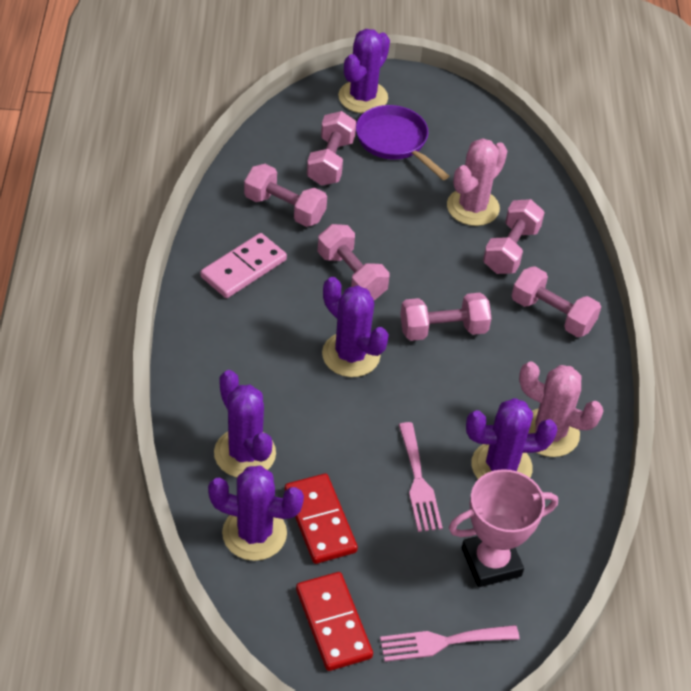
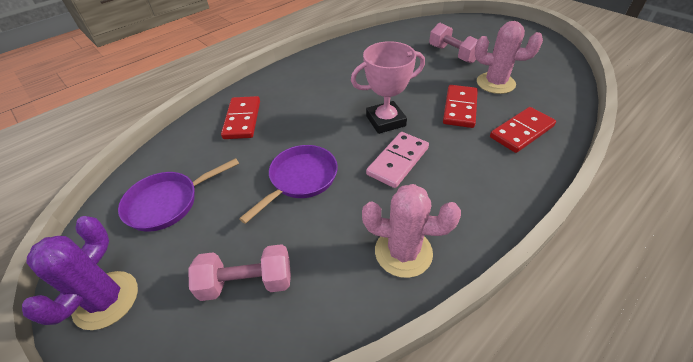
pink dumbbell: [244,164,327,227] [307,111,356,186] [318,224,389,300] [400,293,492,341] [483,199,545,274] [512,266,601,337] = 6 -> [188,244,291,301] [429,23,478,63] = 2
pink fork: [380,625,519,662] [399,422,443,532] = 2 -> none = 0
purple cactus: [208,466,304,561] [214,370,276,477] [322,277,389,377] [338,29,390,114] [466,398,557,479] = 5 -> [22,216,138,330] = 1
purple pan: [356,105,449,180] = 1 -> [118,158,239,232] [239,145,338,224] = 2
red domino: [285,474,358,564] [296,572,373,671] = 2 -> [221,96,260,139] [443,85,478,128] [490,107,556,153] = 3

